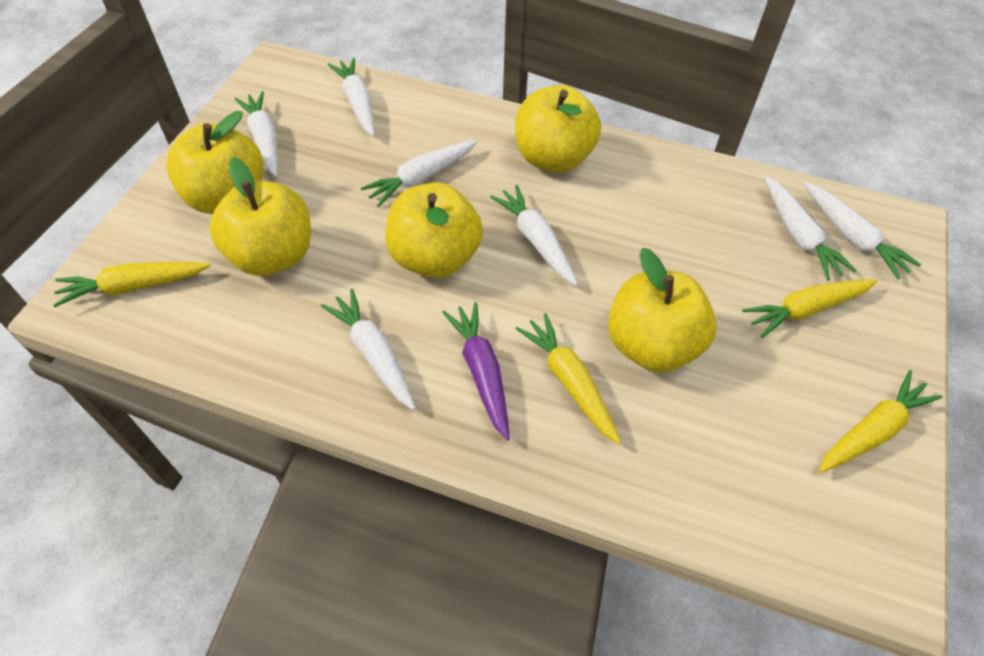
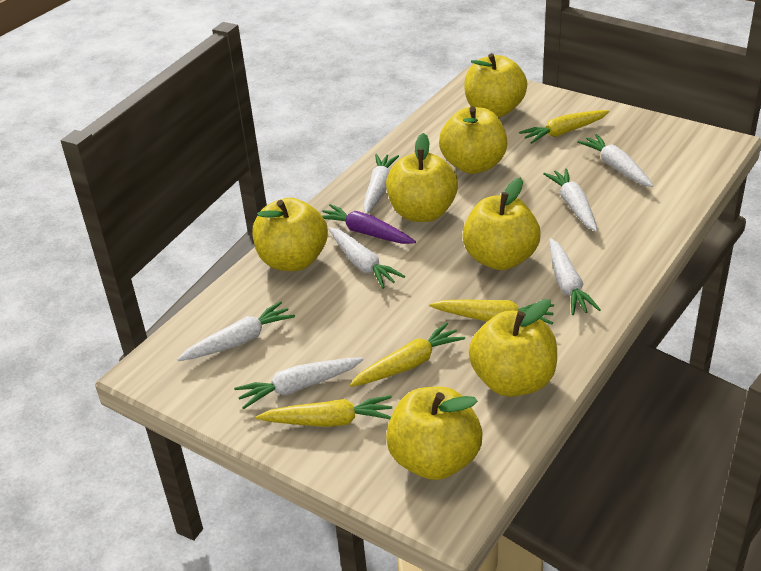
yellow apple: [166,111,264,214] [210,157,311,276] [386,182,483,278] [515,85,601,172] [608,248,717,373] = 5 -> [253,198,328,271] [386,133,458,222] [386,387,483,480] [439,107,507,174] [463,177,541,270] [464,53,527,117] [469,299,557,397] = 7

